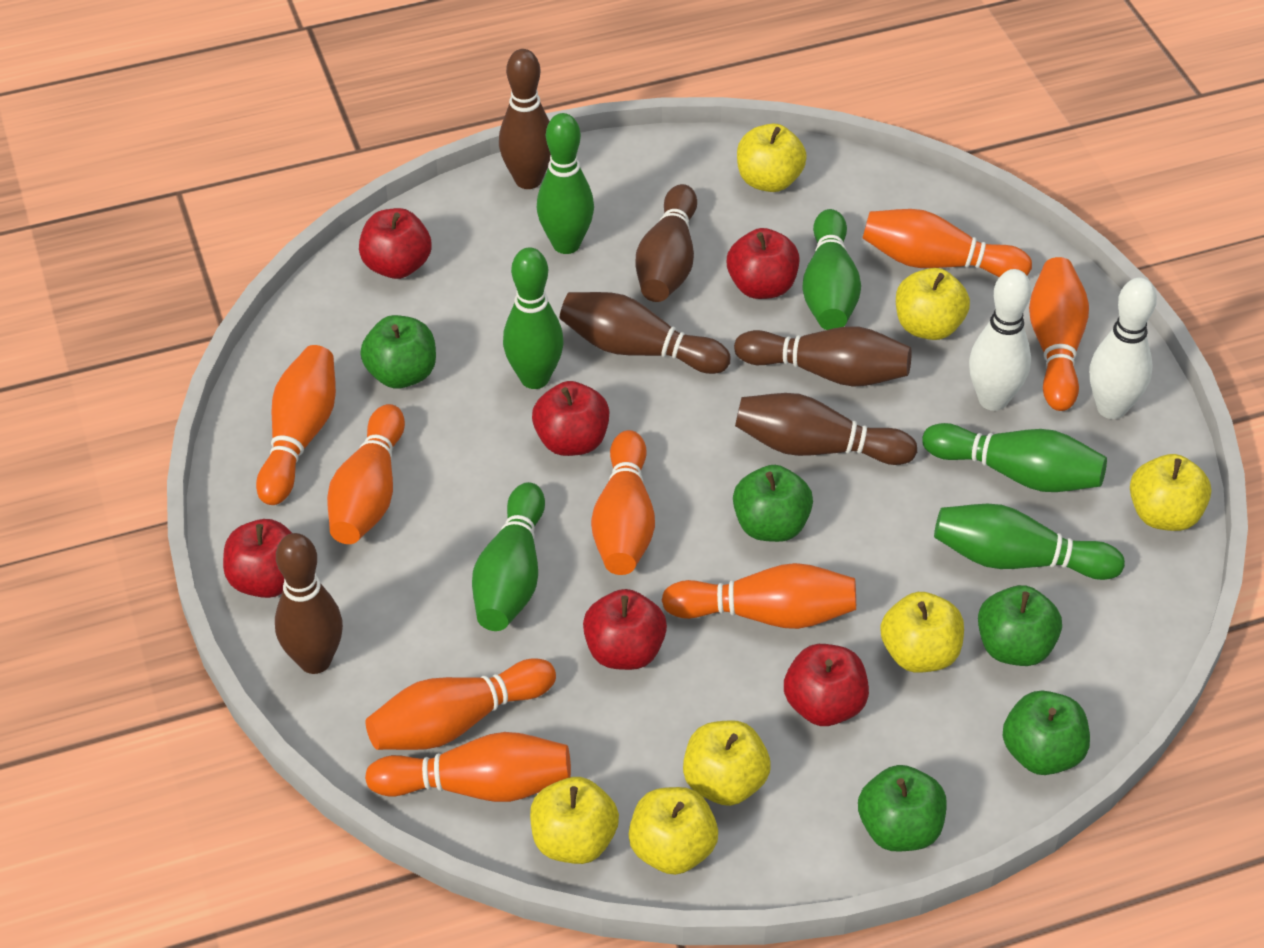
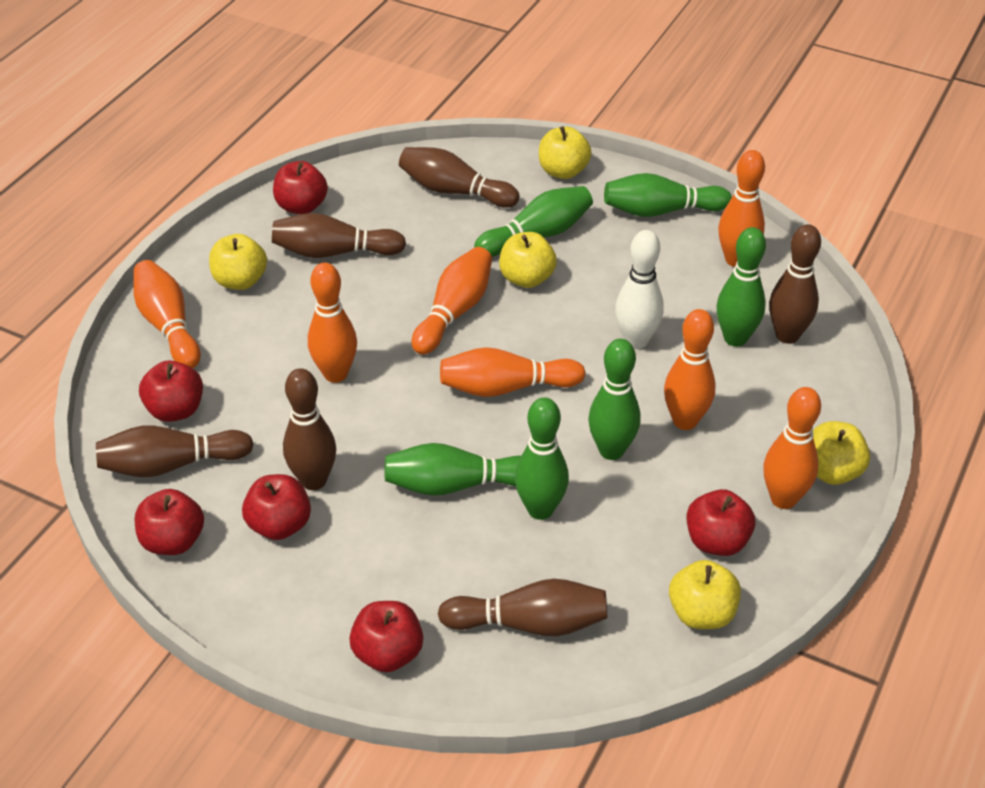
green apple: [360,315,436,389] [733,465,813,542] [858,765,947,852] [978,585,1062,666] [1002,691,1090,775] = 5 -> none = 0
orange bowling pin: [256,345,336,505] [327,404,405,544] [365,732,571,802] [366,658,556,750] [591,430,655,575] [662,563,856,629] [862,209,1032,277] [1029,257,1089,411] = 8 -> [133,260,201,368] [308,263,357,383] [411,247,492,354] [440,347,585,397] [664,309,716,430] [718,150,765,267] [763,387,821,509] = 7
white bowling pin: [969,269,1032,411] [1089,277,1157,419] = 2 -> [615,230,664,349] = 1
yellow apple: [530,777,619,864] [629,787,718,875] [683,720,770,806] [737,124,807,192] [880,592,964,673] [896,268,970,340] [1130,454,1211,531] = 7 -> [209,234,267,290] [499,232,557,288] [539,126,592,179] [669,560,741,629] [813,421,870,485] = 5

